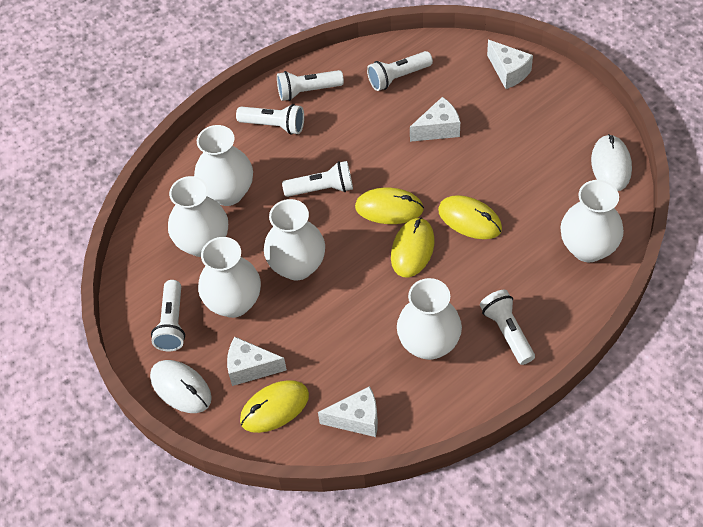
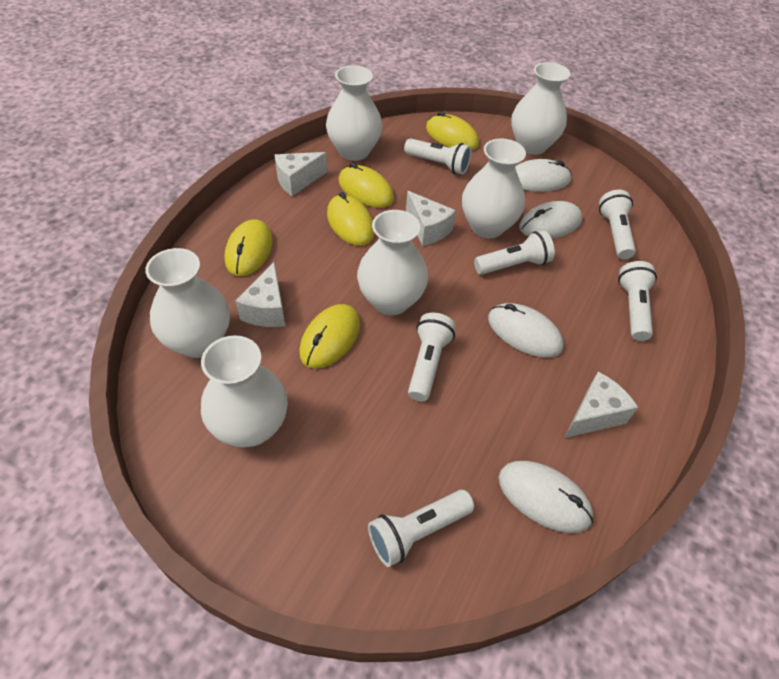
white mouse: [150,360,212,413] [591,134,632,191] = 2 -> [488,303,564,357] [499,461,593,533] [515,159,572,192] [519,201,582,239] = 4
yellow mouse: [240,380,309,433] [355,188,424,224] [391,217,435,277] [438,195,502,239] = 4 -> [225,219,273,276] [299,304,360,369] [327,192,374,246] [338,163,394,208] [426,111,479,150] = 5

